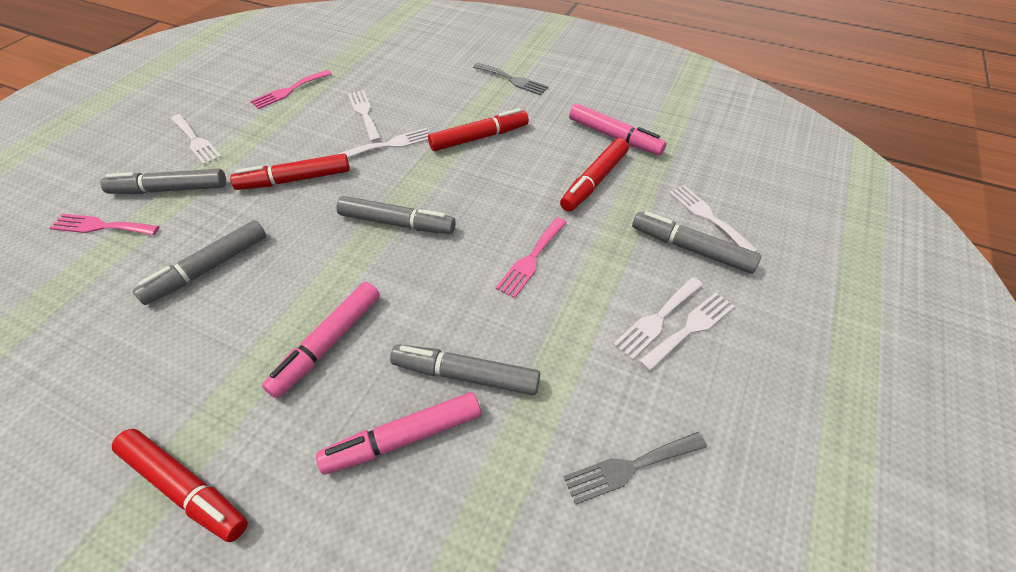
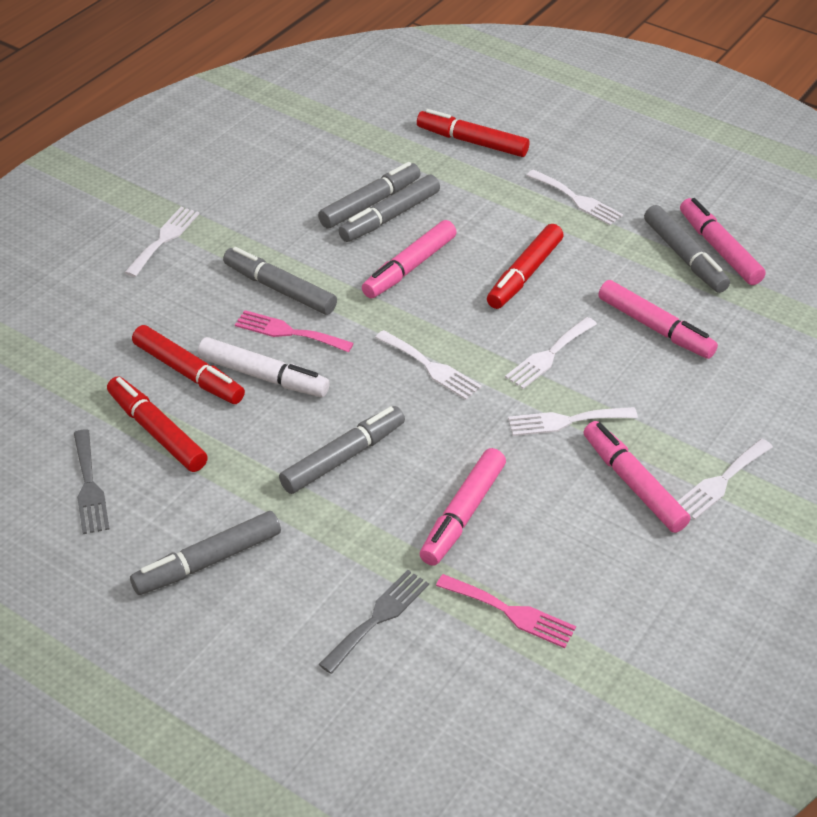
grey marker: [101,169,226,194] [133,220,266,305] [336,196,456,234] [390,344,540,395] [632,211,761,274] = 5 -> [130,511,281,595] [223,247,337,315] [279,406,405,494] [318,162,421,228] [339,175,440,242] [644,205,730,293] = 6
pink fork: [50,214,160,235] [250,70,332,109] [495,217,567,298] = 3 -> [235,310,354,352] [436,574,576,648] = 2
pink marker: [262,282,380,399] [316,392,481,475] [569,104,667,155] = 3 -> [362,220,457,298] [420,448,506,566] [584,421,690,533] [598,280,718,359] [680,198,766,285] = 5
white marker: none = 0 -> [198,337,330,397] = 1

